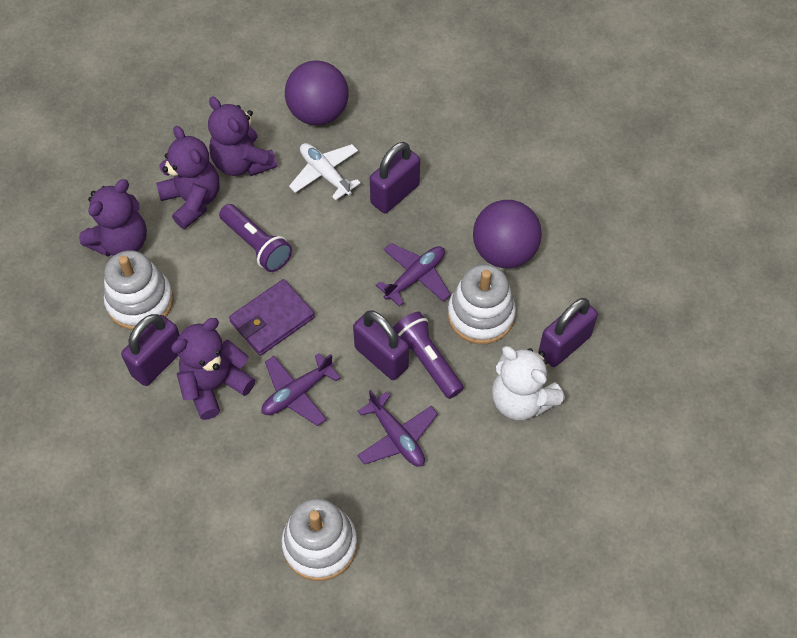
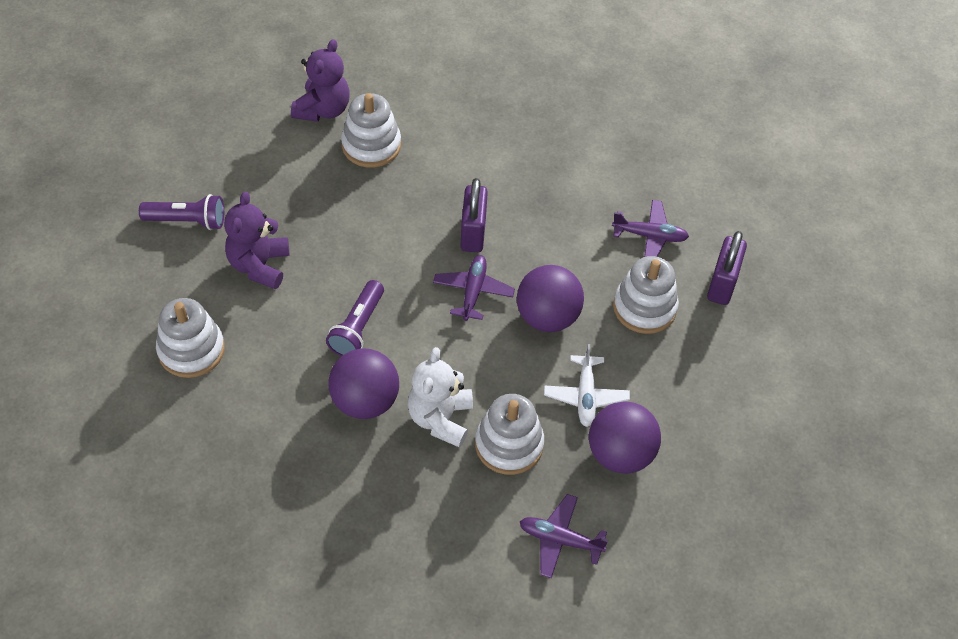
purple ball: [285,61,349,125] [473,200,542,268] = 2 -> [328,348,399,419] [517,265,584,332] [589,401,661,474] = 3
purple padlock: [121,314,180,386] [353,310,409,380] [370,142,420,213] [538,298,598,367] = 4 -> [461,178,488,252] [707,231,747,305] = 2
purple teddy bear: [79,179,147,257] [156,126,219,229] [171,318,255,420] [208,96,277,176] = 4 -> [224,191,289,289] [291,39,350,122] = 2
purple wallet: [229,279,315,356] = 1 -> none = 0
white stacking toy: [104,250,173,330] [282,498,357,581] [448,264,516,344] = 3 -> [156,298,225,378] [341,93,401,168] [475,394,544,475] [613,256,679,334] = 4

